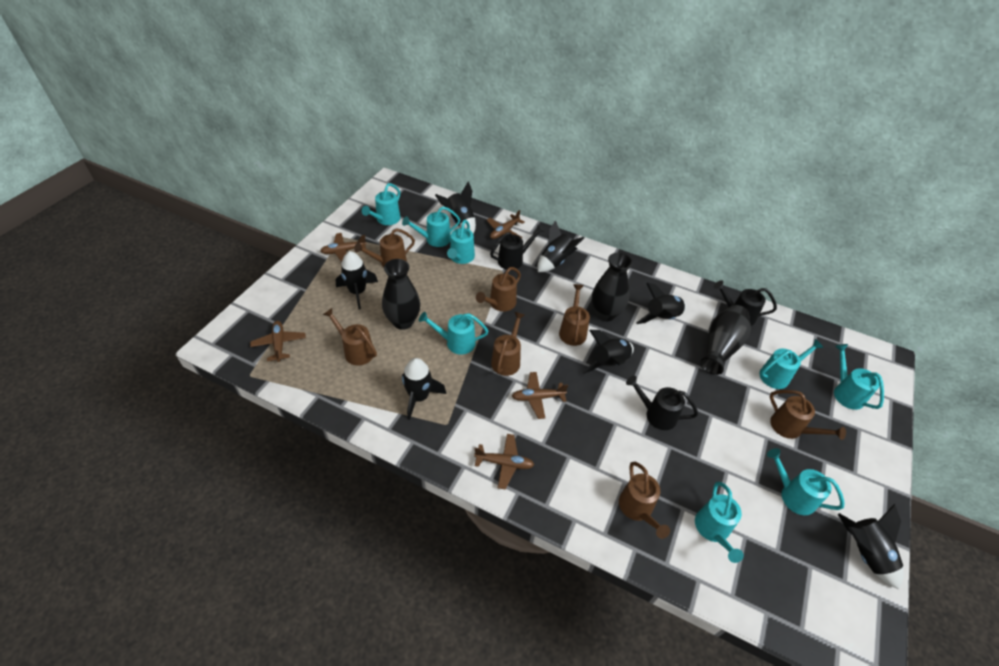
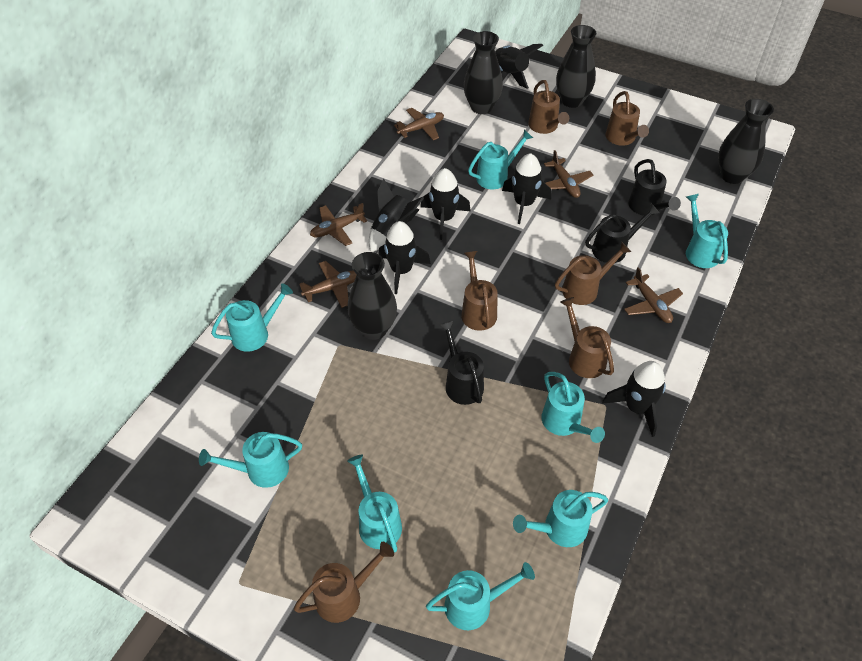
black rocket: [335,251,378,310] [402,358,447,420] [435,182,476,234] [537,220,585,272] [582,330,634,374] [636,283,686,324] [838,504,904,589] = 7 -> [369,179,424,252] [379,221,431,294] [420,168,471,240] [495,44,543,89] [502,153,551,224] [602,361,666,437] = 6
black vase: [382,259,420,330] [592,253,633,321] [700,305,751,375] = 3 -> [347,252,397,340] [464,31,503,114] [556,25,596,108] [718,99,774,184] = 4
brown watering can: [323,308,377,366] [354,228,415,267] [476,267,521,311] [491,312,524,376] [559,284,590,346] [619,462,670,539] [770,390,846,440] = 7 -> [294,542,394,623] [461,251,498,331] [528,80,569,134] [555,242,631,305] [560,297,614,378] [605,91,649,146] = 6

